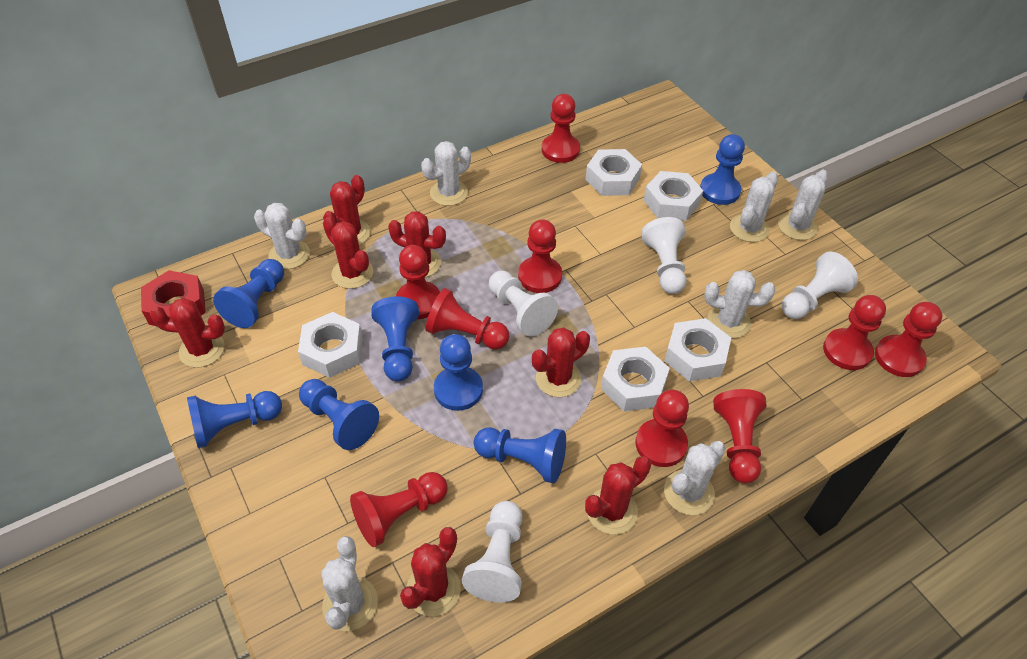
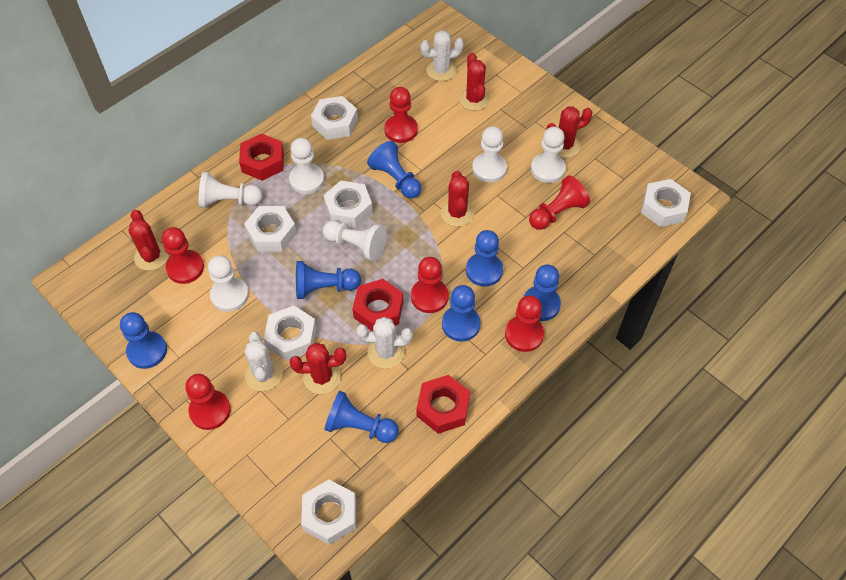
red cactus: [150,298,225,368] [323,175,371,245] [323,216,373,289] [388,211,446,278] [400,527,461,616] [532,328,590,397] [585,456,651,534] = 7 -> [128,210,169,271] [290,342,346,394] [441,171,474,227] [459,53,490,111] [546,106,593,158] = 5
red nut: [141,270,206,326] = 1 -> [239,133,284,181] [353,279,403,331] [417,375,470,434] = 3
red pawn: [350,472,448,547] [396,245,440,319] [425,288,509,350] [518,219,562,293] [542,94,580,163] [635,390,689,467] [713,389,767,484] [823,295,886,370] [875,302,942,377] = 9 -> [162,227,204,284] [185,374,231,430] [384,87,418,143] [411,257,449,313] [505,295,544,352] [529,175,590,230] = 6
white cactus: [254,203,310,269] [321,536,378,631] [421,141,471,206] [664,441,726,515] [704,270,775,338] [730,171,778,242] [778,170,828,240] = 7 -> [244,332,283,391] [356,317,413,369] [420,30,464,81] = 3
white nut: [298,312,363,378] [586,149,642,196] [601,347,670,411] [644,171,703,221] [665,318,731,382] = 5 -> [244,206,297,252] [263,306,317,361] [301,480,356,545] [311,96,358,140] [323,181,373,228] [641,179,691,227] = 6
white pawn: [462,501,523,603] [489,270,558,336] [641,217,687,294] [782,251,858,319] = 4 -> [199,172,262,208] [208,255,249,312] [289,138,324,194] [323,220,387,262] [472,126,507,183] [531,127,566,183] = 6

